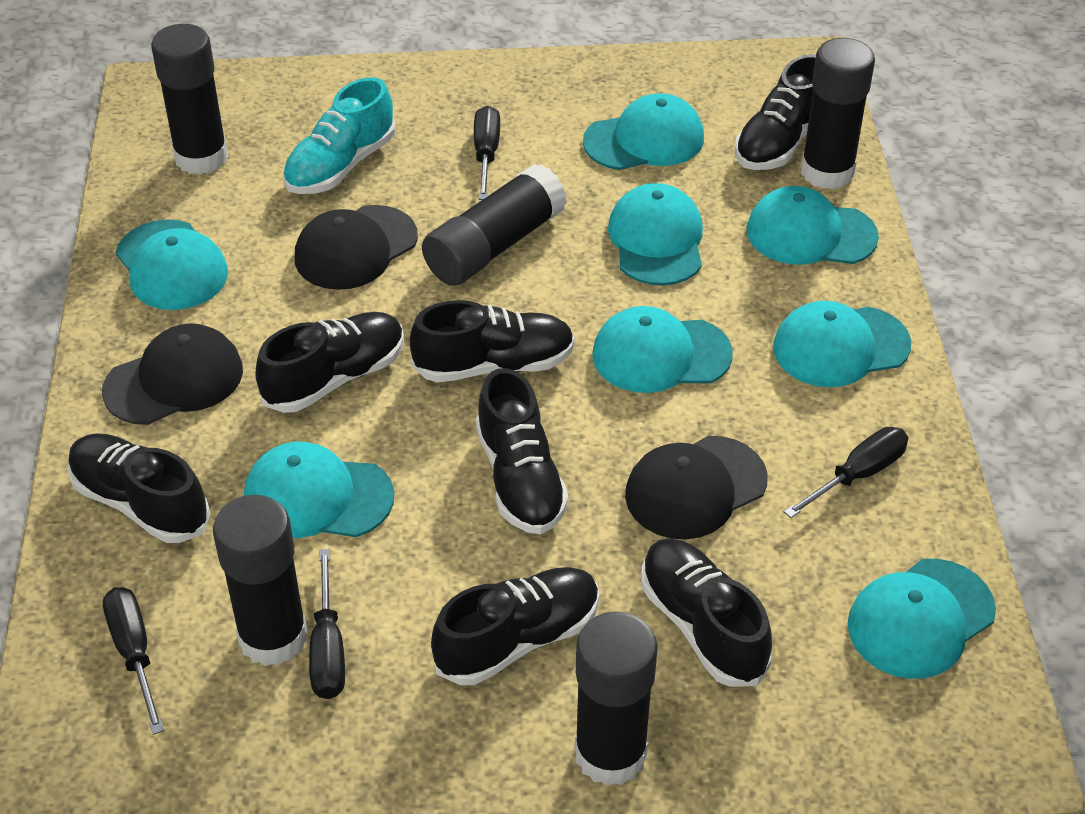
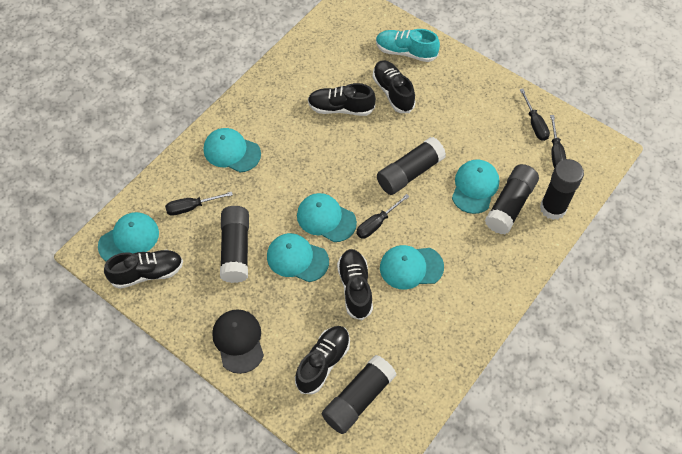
black cap: [102,323,243,425] [295,205,418,290] [625,436,768,540] = 3 -> [212,310,264,374] = 1
black shoe: [68,433,210,543] [255,312,404,413] [410,300,575,382] [431,567,600,685] [476,368,569,534] [641,538,772,687] [735,54,816,170] = 7 -> [104,250,183,289] [295,326,350,394] [308,83,376,116] [337,249,373,320] [372,60,415,113] = 5
turquoise cap: [115,219,228,310] [244,442,394,538] [583,93,704,170] [592,306,733,393] [608,183,703,286] [746,186,879,265] [773,301,911,387] [847,559,996,679] = 8 -> [98,212,159,261] [204,128,261,173] [267,233,329,282] [297,193,357,242] [380,245,444,290] [452,160,499,214] = 6

